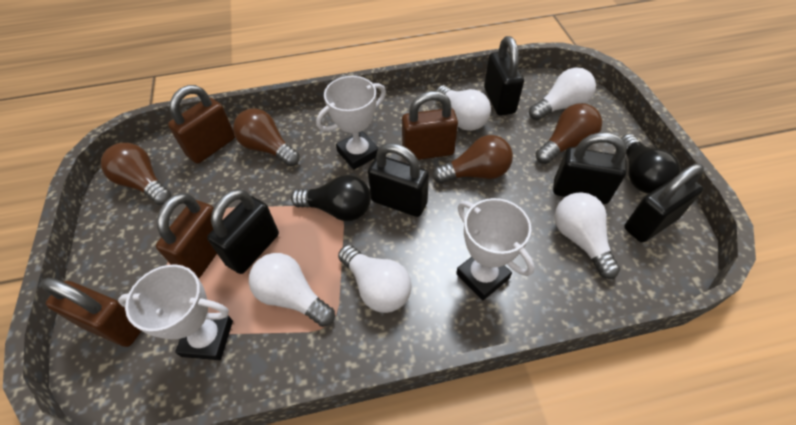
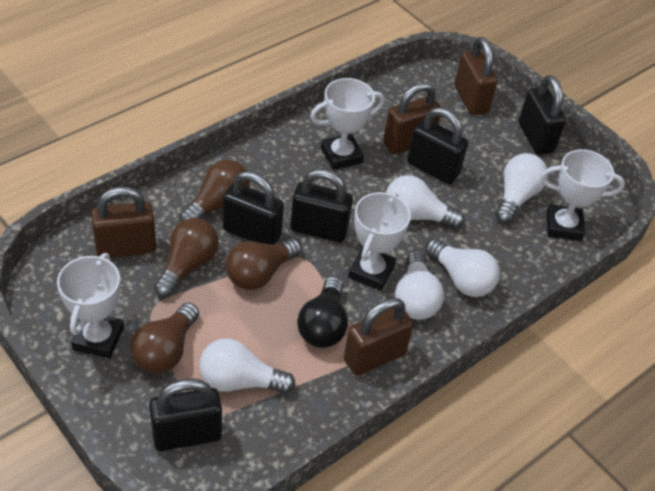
black light bulb: [291,175,371,221] [621,134,681,194] = 2 -> [297,276,348,348] = 1
white trophy: [118,265,233,360] [316,76,386,170] [456,198,534,300] = 3 -> [57,253,124,359] [310,78,385,170] [348,192,411,291] [541,149,625,241] = 4

